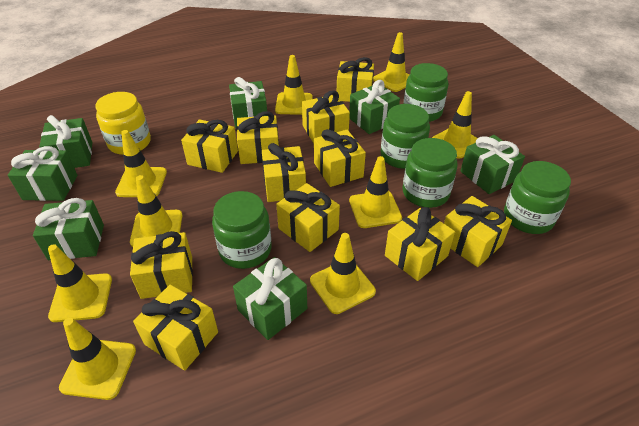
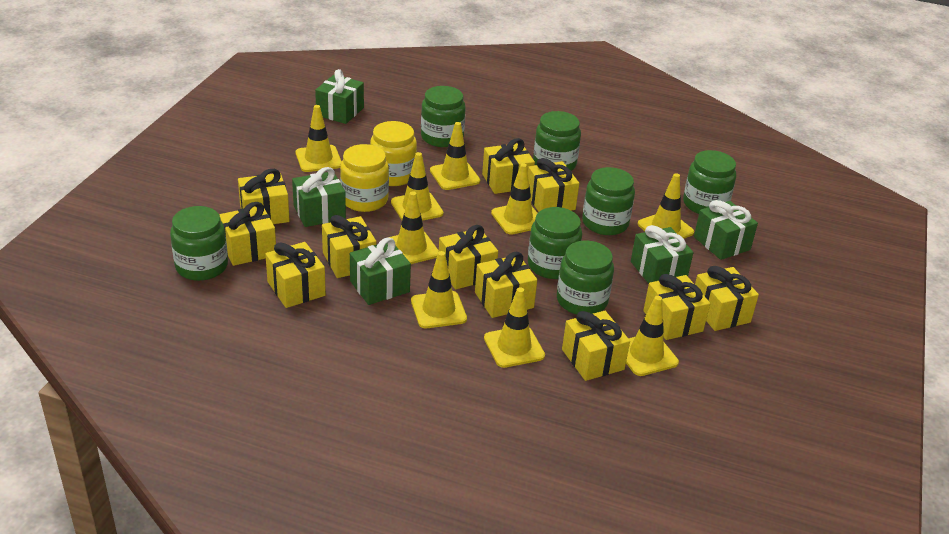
green gift: [8,146,78,201] [33,198,104,260] [39,115,93,168] [229,77,267,128] [233,257,307,340] [349,80,400,134] [460,135,525,194] = 7 -> [292,167,346,227] [315,69,364,124] [350,237,411,305] [631,225,693,284] [694,200,758,260] = 5
green jar: [212,191,272,269] [381,104,430,169] [402,138,458,208] [403,63,449,122] [504,161,571,234] = 5 -> [170,206,228,281] [421,86,466,147] [528,207,582,279] [533,111,581,171] [557,241,614,314] [582,167,635,235] [683,150,736,214] = 7
yellow jar: [95,92,151,155] = 1 -> [340,144,389,212] [370,121,417,186] = 2

